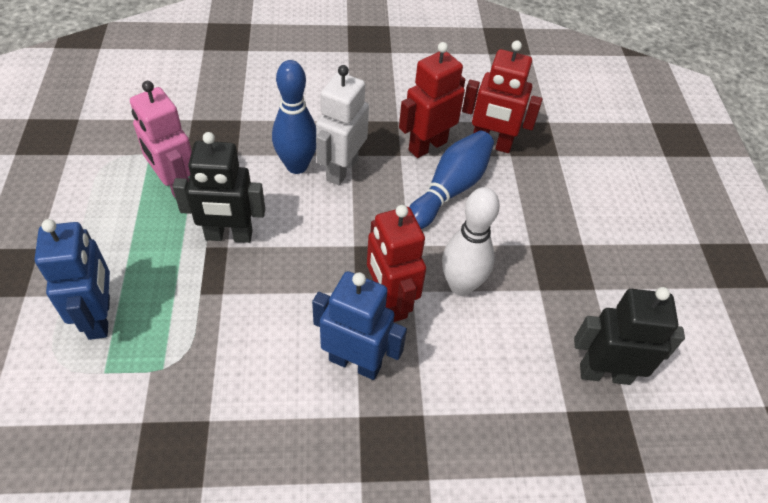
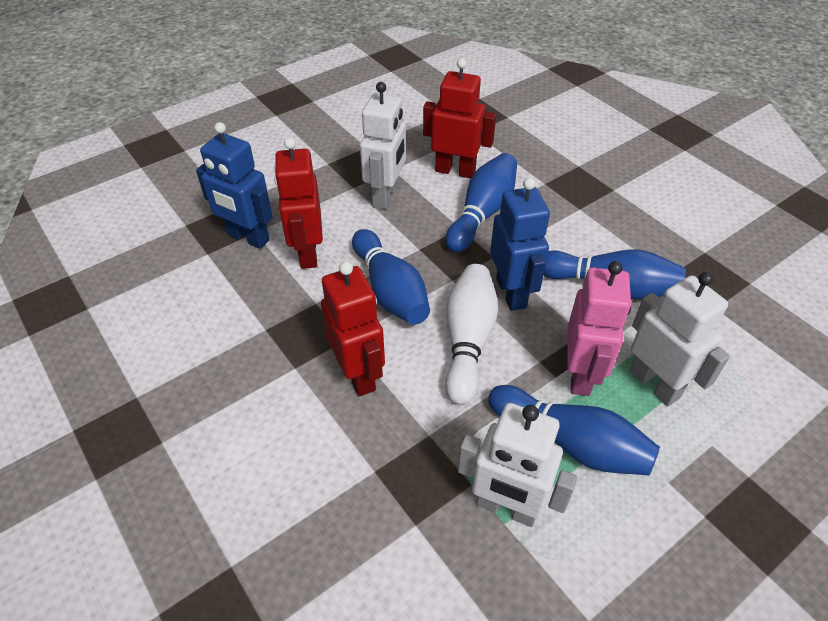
black robot: [173,132,265,243] [574,287,685,385] = 2 -> none = 0
blue bowling pin: [272,60,316,174] [409,131,494,229] = 2 -> [352,229,430,325] [446,153,517,252] [488,385,660,476] [543,249,686,299] = 4
white robot: [316,65,369,185] = 1 -> [360,82,406,209] [458,403,577,527] [630,272,730,406] = 3

